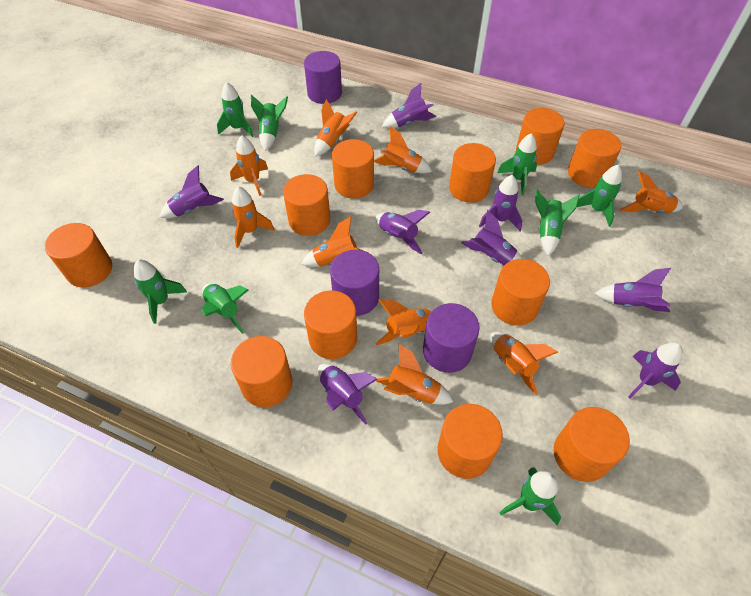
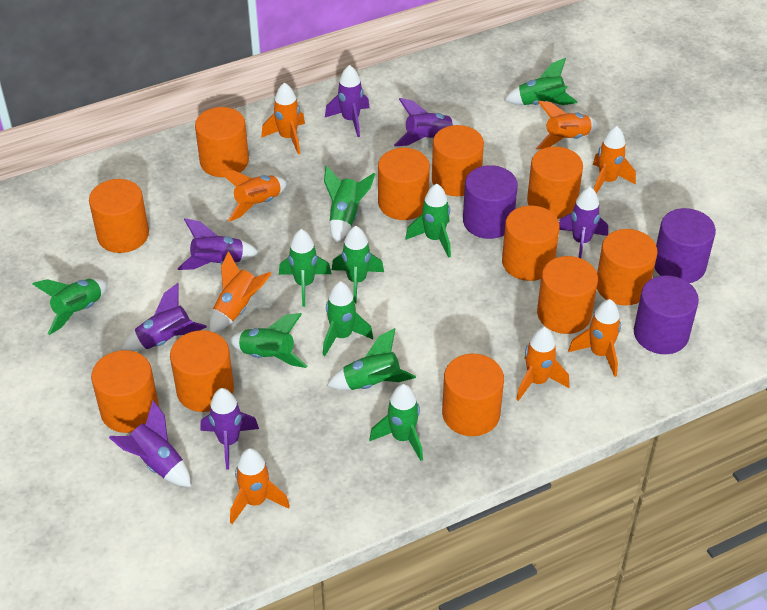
green rocket: [134,259,187,324] [202,284,249,334] [217,82,254,137] [251,95,288,151] [497,133,537,196] [500,467,561,525] [535,189,580,256] [577,164,622,227] = 8 -> [33,279,108,335] [229,313,307,368] [279,229,331,307] [323,281,373,356] [324,166,375,243] [327,328,416,390] [332,226,384,303] [369,384,423,461] [405,184,451,258] [504,58,578,105] = 10
orange rocket: [230,135,268,196] [232,186,274,248] [301,216,369,267] [314,99,357,157] [374,126,432,174] [375,299,433,345] [376,344,453,405] [490,332,558,395] [619,171,683,213] = 9 -> [209,251,272,333] [220,170,287,222] [230,448,290,524] [261,82,305,154] [516,327,569,401] [536,101,598,150] [568,299,621,377] [593,126,636,194] = 8
purple rocket: [160,165,224,218] [318,364,378,425] [375,210,430,254] [382,83,436,128] [461,210,523,265] [479,175,522,231] [595,268,671,312] [628,342,682,398] = 8 -> [109,400,191,487] [122,283,207,351] [178,218,258,270] [200,388,259,470] [325,65,370,137] [394,98,461,146] [559,187,608,258] = 7

